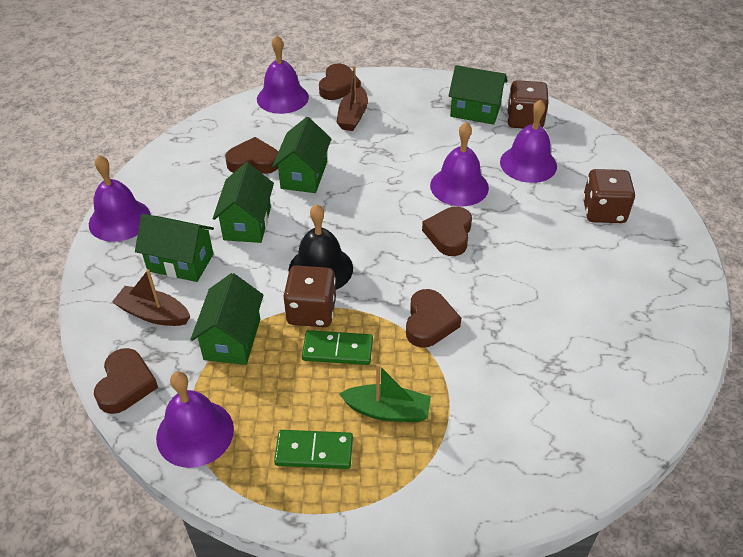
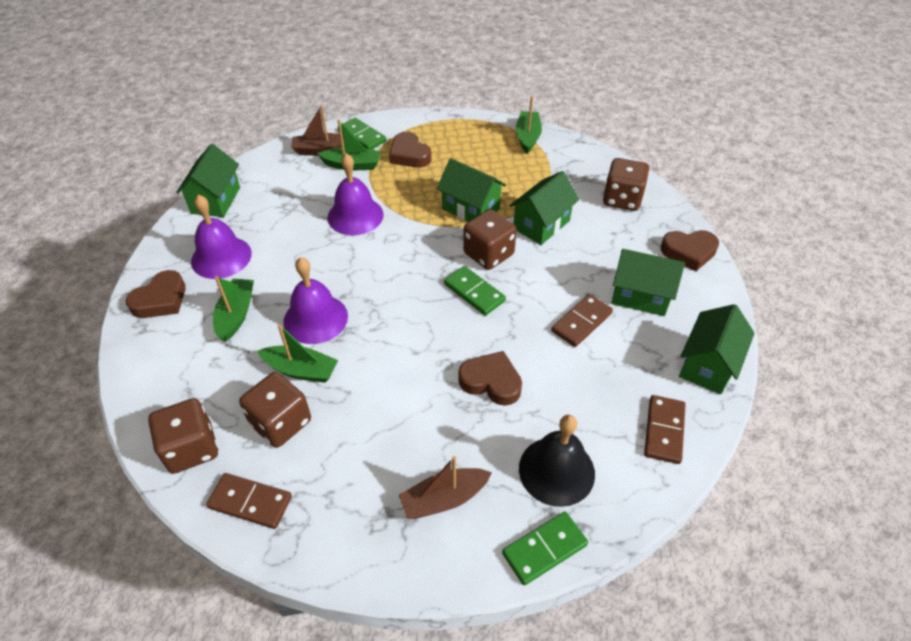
brown dice: [283,265,336,327] [507,80,549,128] [583,169,635,223] = 3 -> [148,398,218,474] [239,372,311,448] [463,209,517,270] [603,158,649,211] = 4
brown domino: none = 0 -> [206,473,292,529] [551,294,613,347] [644,395,686,464] = 3
brown heart: [94,348,158,414] [225,137,278,174] [319,64,361,100] [406,289,461,347] [422,207,472,256] = 5 -> [126,270,186,318] [389,132,431,168] [458,351,522,406] [661,230,719,271] = 4
green boat: [339,364,431,422] = 1 -> [213,276,254,342] [257,324,338,383] [317,119,381,170] [516,96,542,153] = 4
green domino: [274,430,353,469] [302,330,373,365] = 2 -> [338,118,386,150] [444,266,506,316] [502,512,588,585] = 3
purple bell: [89,155,151,242] [156,371,234,468] [257,35,309,114] [430,122,489,206] [500,99,557,183] = 5 -> [191,195,252,279] [283,257,348,344] [327,153,384,235] = 3

